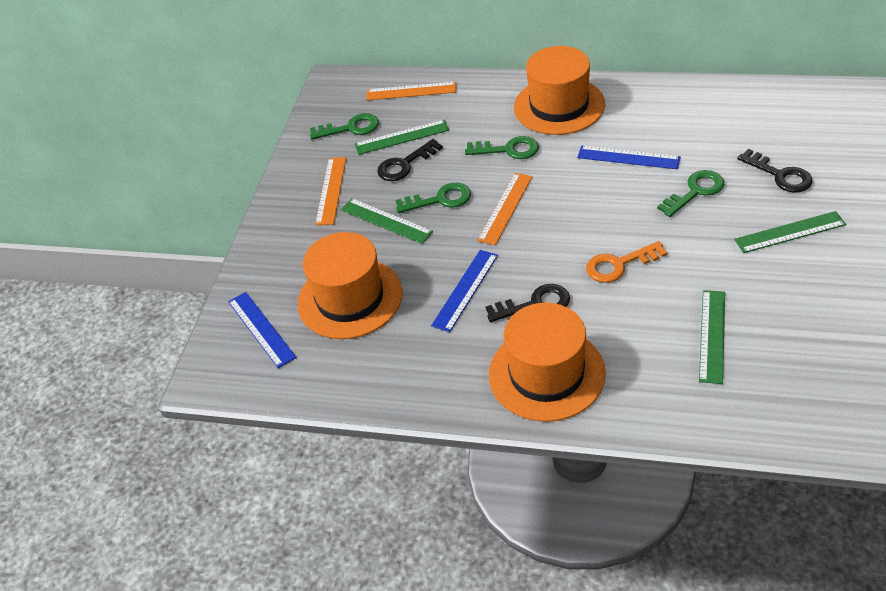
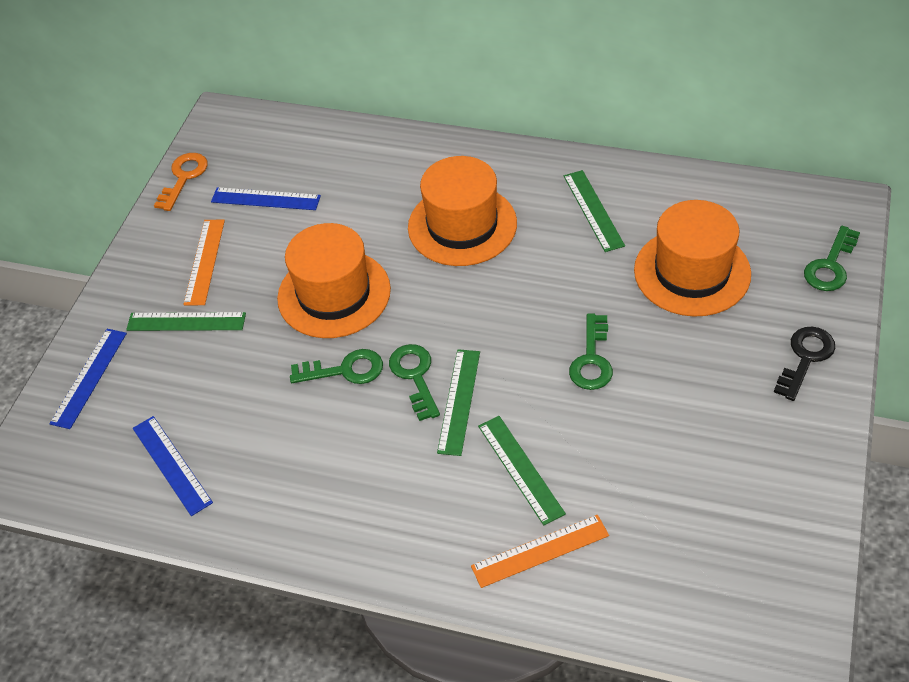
black key: [377,139,443,181] [486,284,570,322] [737,149,812,193] = 3 -> [774,327,835,401] = 1
orange ruler: [315,157,346,225] [366,82,456,100] [477,173,532,245] = 3 -> [183,220,225,305] [471,515,609,588] = 2

